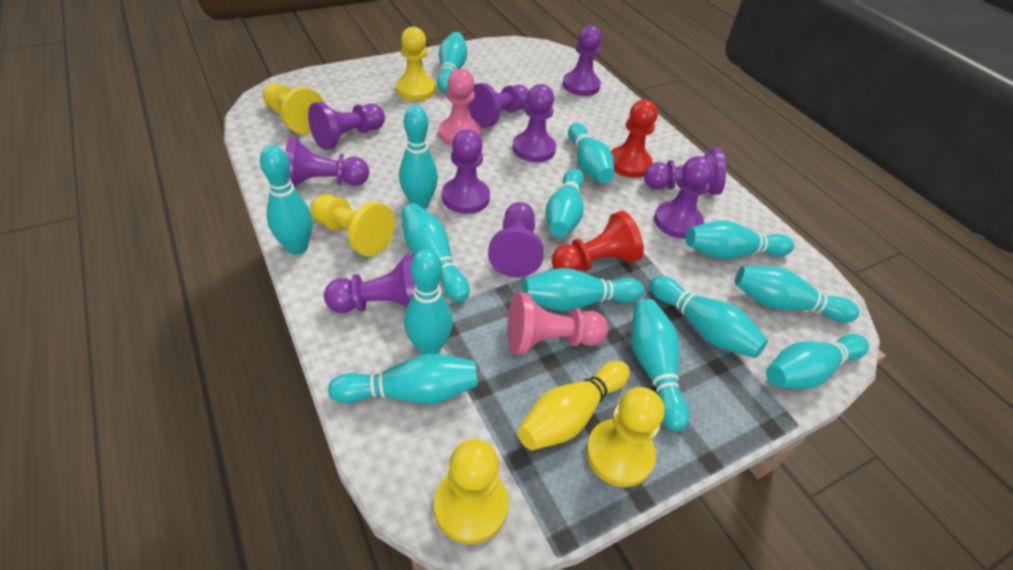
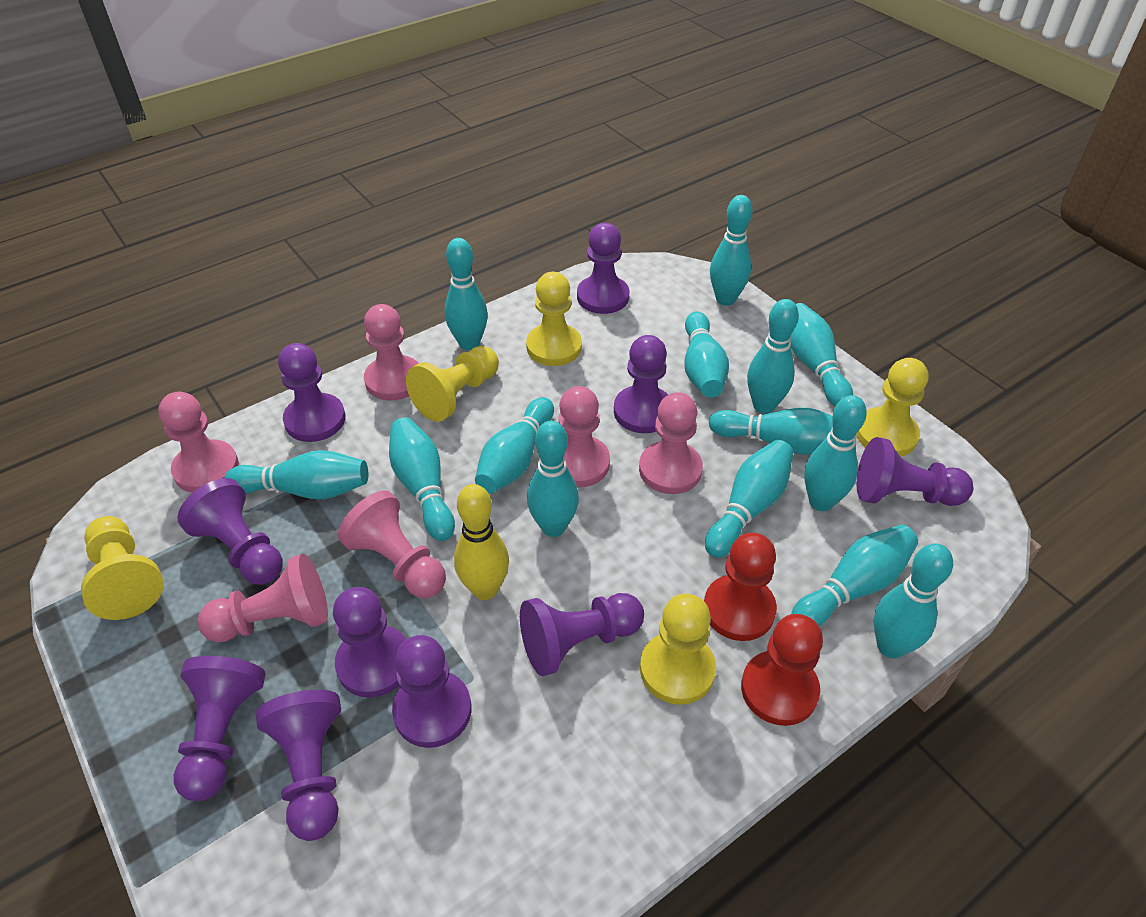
pink pawn: [439,69,482,146] [507,292,608,355] = 2 -> [158,392,239,493] [198,554,328,642] [338,491,446,598] [364,304,419,401] [558,386,610,487] [639,392,703,494] = 6

